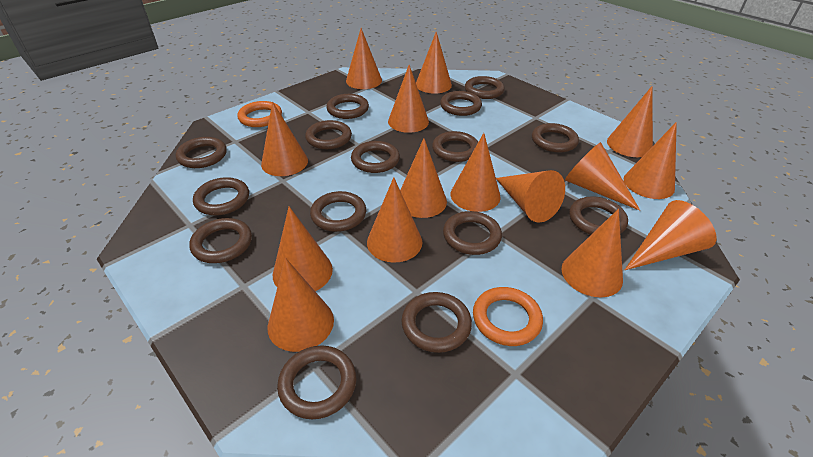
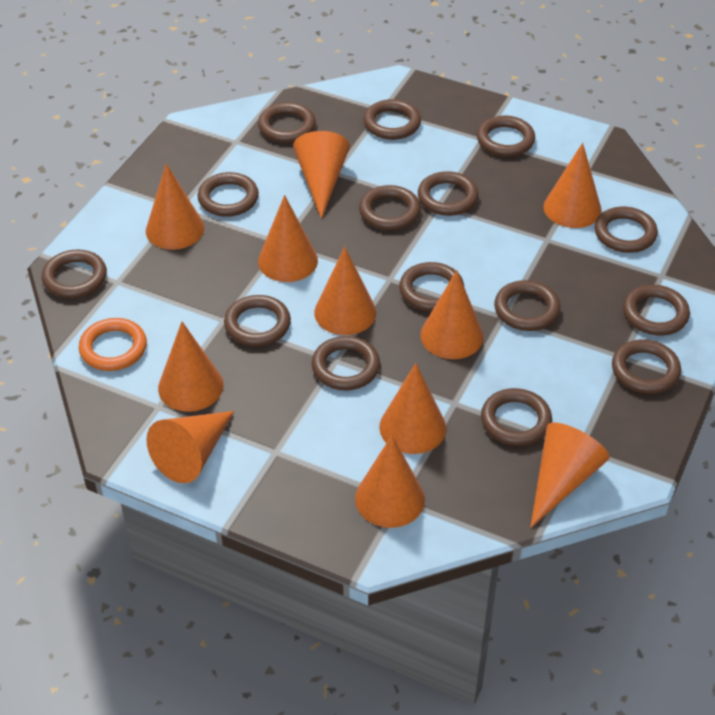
orange cone: [261,101,308,176] [268,258,334,352] [273,206,333,291] [346,28,382,89] [367,177,422,263] [388,65,429,133] [400,138,447,218] [416,32,452,94] [451,133,501,212] [496,170,565,223] [562,209,623,297] [565,142,640,211] [607,86,653,157] [624,122,677,199] [625,200,716,270] = 15 -> [146,164,204,250] [146,411,234,483] [158,322,224,412] [258,195,318,282] [293,131,350,219] [314,247,376,335] [355,435,425,528] [379,363,446,454] [420,270,483,359] [530,422,610,528] [543,143,602,228] = 11
orange ring: [237,101,282,127] [473,287,543,346] = 2 -> [79,318,147,371] = 1

